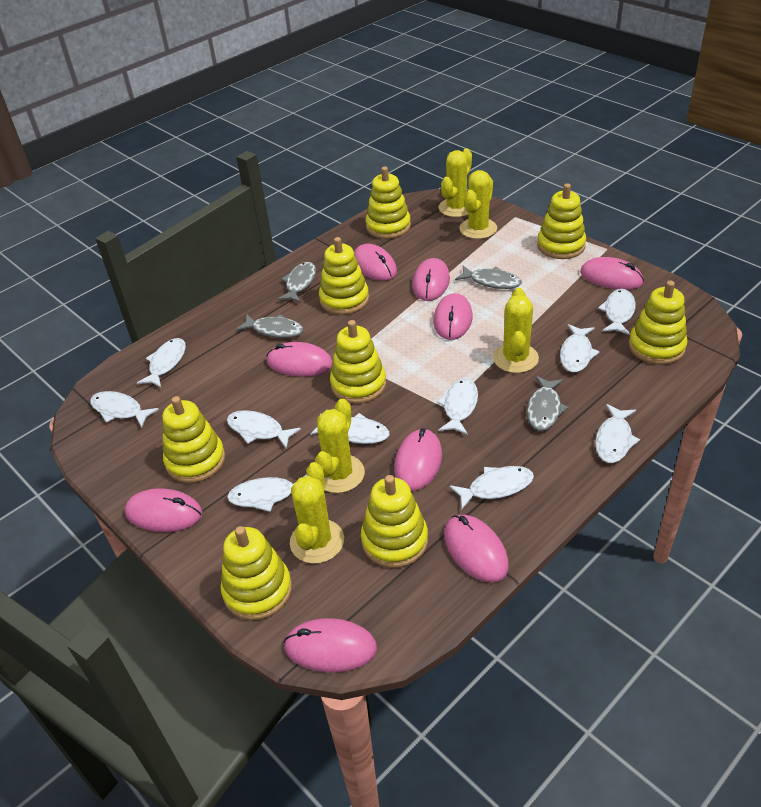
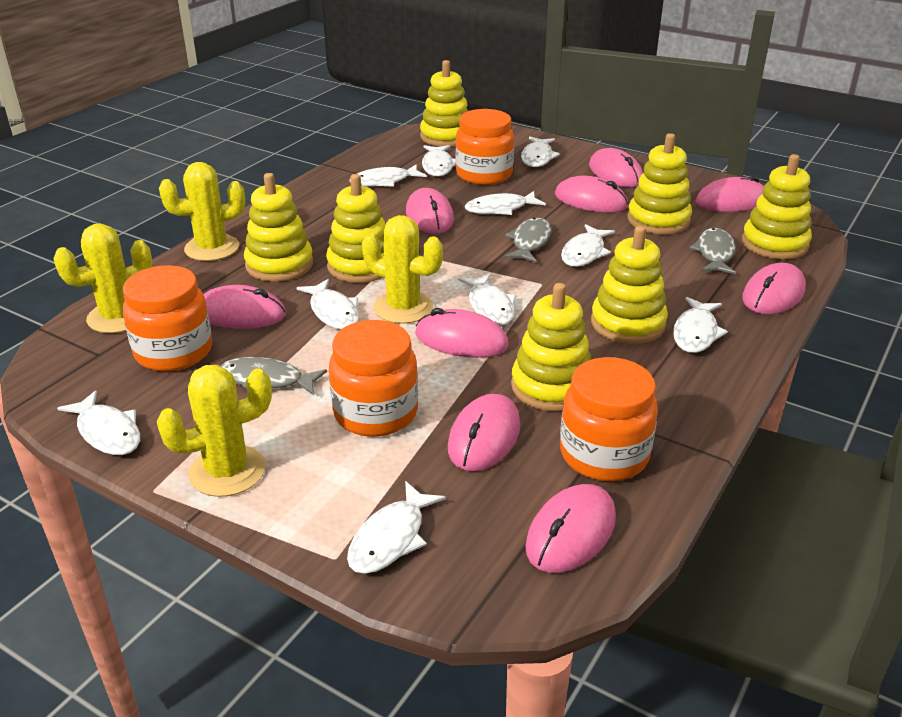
grey fish: [236,314,304,338] [277,262,316,303] [455,266,522,289] [527,376,569,431] = 4 -> [221,357,327,396] [504,218,552,263] [689,228,736,275] = 3
orange jar: none = 0 -> [123,265,212,371] [329,320,418,437] [455,109,514,185] [560,357,658,481] = 4
yellow cactus: [290,462,344,564] [315,398,365,493] [439,148,472,217] [460,170,497,239] [493,288,539,373] = 5 -> [53,223,152,333] [157,365,272,497] [159,162,245,261] [362,215,443,324] = 4
yellow stacking toy: [163,396,225,483] [221,526,292,620] [319,237,369,315] [330,320,386,404] [361,475,428,568] [365,166,411,239] [537,183,586,259] [629,281,687,365] = 8 -> [244,173,313,281] [326,174,386,283] [420,60,469,147] [511,283,591,411] [591,226,668,344] [628,133,692,235] [742,154,812,259] = 7

